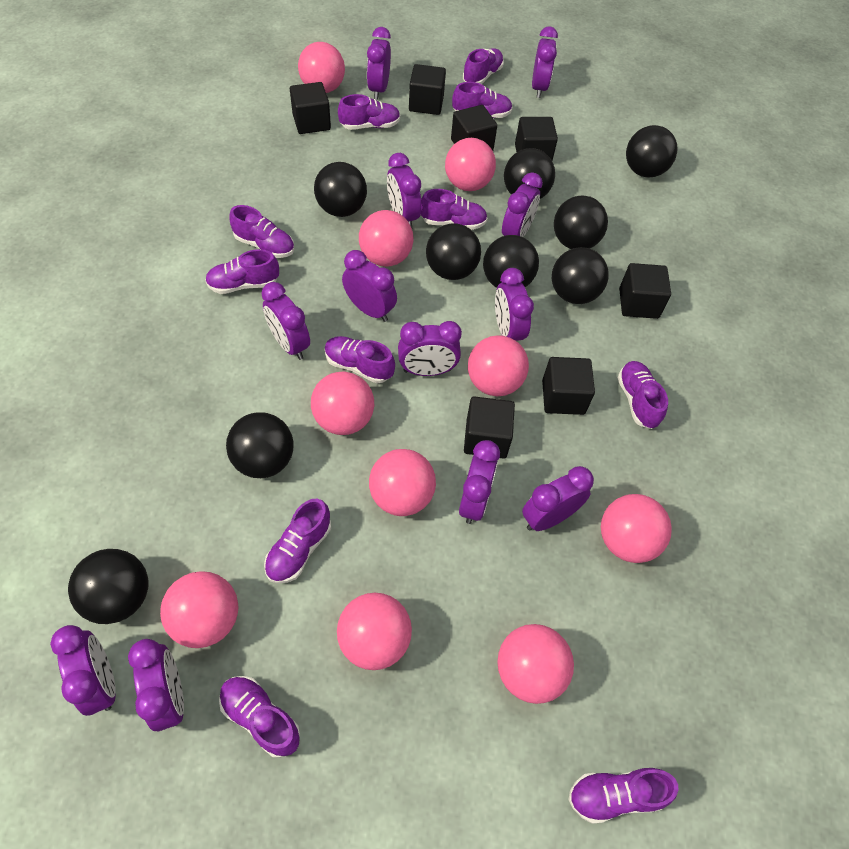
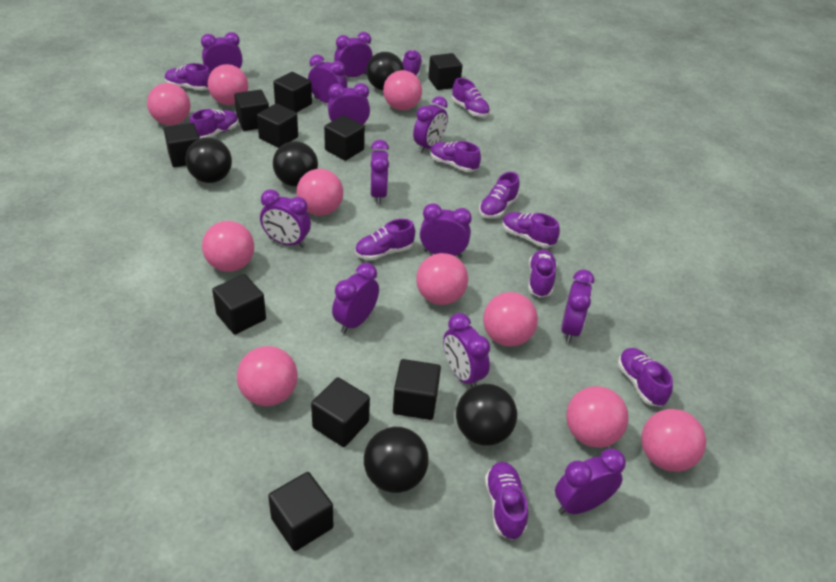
black ball: [68,549,149,624] [226,412,294,478] [314,162,367,217] [426,223,481,280] [483,235,539,288] [504,148,555,199] [552,247,608,304] [554,195,608,249] [626,125,678,178] = 9 -> [185,137,232,183] [273,141,318,186] [364,427,429,493] [366,52,404,90] [456,384,517,446] = 5
black cube: [290,82,331,134] [409,64,446,115] [451,105,497,150] [464,396,515,459] [515,117,558,161] [542,357,595,415] [619,263,671,319] = 7 -> [164,123,200,167] [212,274,266,335] [234,90,269,131] [257,103,298,148] [268,472,333,551] [273,72,312,113] [311,377,370,447] [324,115,365,161] [393,359,441,420] [428,53,462,90] = 10

